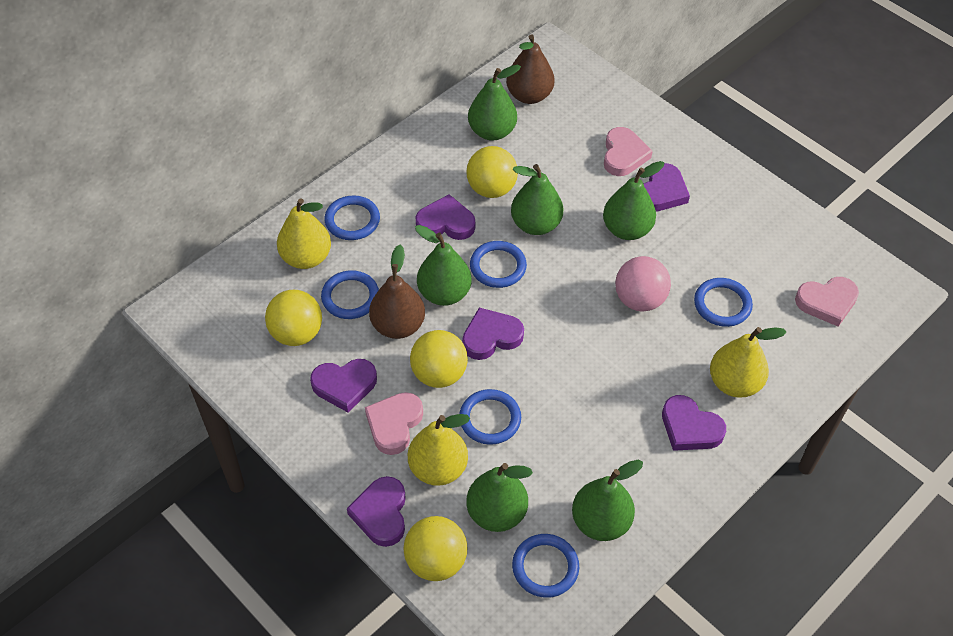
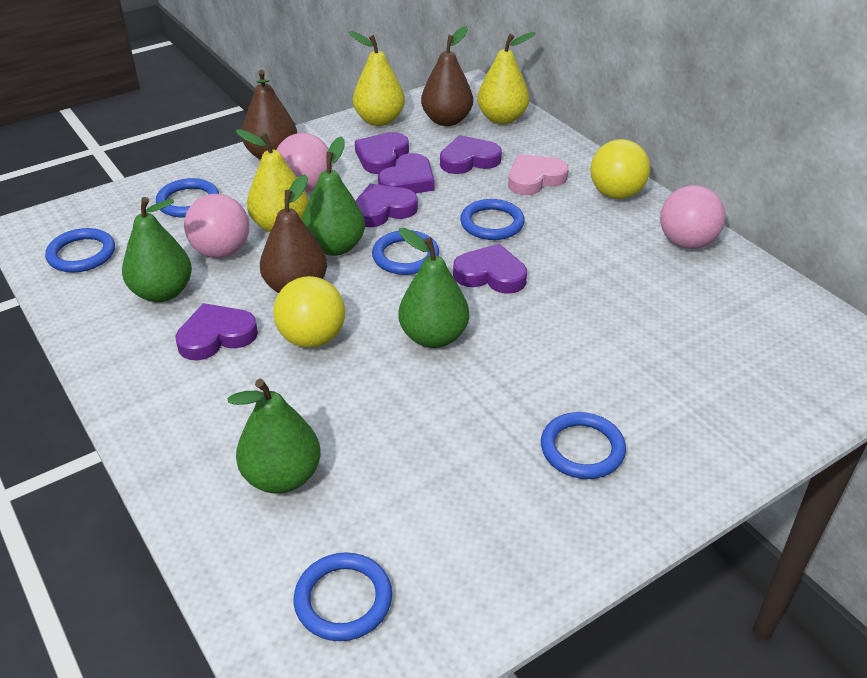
brown pear: [369,245,425,339] [506,35,555,104] = 2 -> [242,70,297,160] [260,174,327,293] [421,26,473,126] = 3
green pear: [415,225,472,306] [466,463,533,532] [468,65,521,141] [511,164,563,235] [572,460,643,541] [603,161,664,240] = 6 -> [122,197,192,302] [228,379,321,494] [302,137,365,256] [399,228,469,348] = 4
pink ball: [615,256,671,311] = 1 -> [184,194,249,258] [277,133,333,192] [660,185,725,249] = 3
pink heart: [365,392,423,455] [604,127,653,176] [795,277,859,327] = 3 -> [508,154,569,195] = 1
yellow ball: [265,290,322,346] [403,516,467,581] [410,330,468,388] [466,146,518,198] = 4 -> [273,276,345,348] [590,139,650,199] = 2

